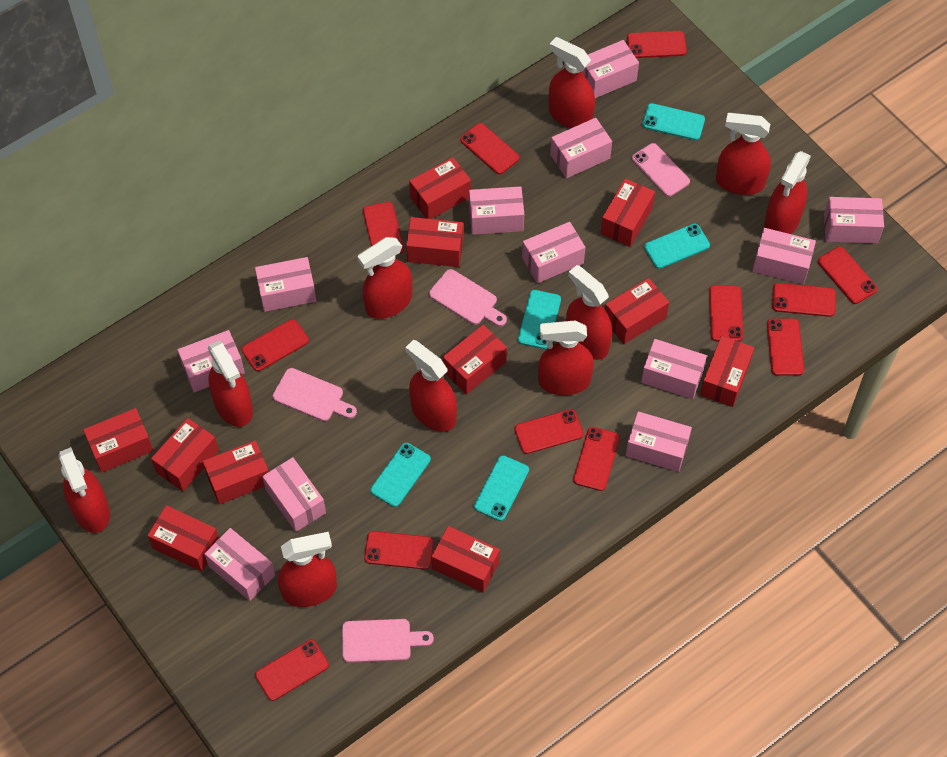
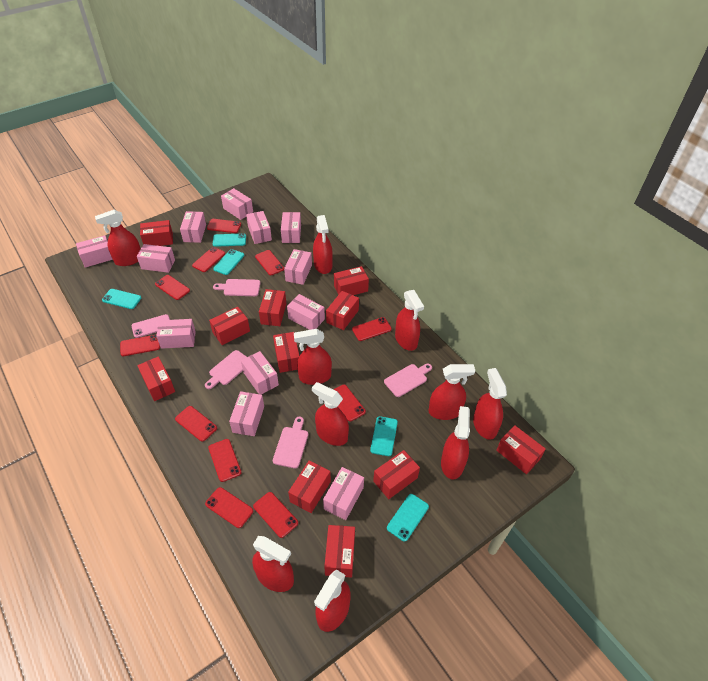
pink cutting board: [272,368,357,421] [342,619,434,663] [429,269,507,327] = 3 -> [205,350,247,389] [213,279,260,296] [273,417,308,468] [384,364,432,397] = 4
red phone: [242,319,309,371] [255,640,329,701] [363,202,404,255] [364,531,434,570] [460,123,520,174] [514,409,584,454] [573,427,620,491] [627,31,687,58] [709,285,743,342] [767,318,804,376] [772,283,836,317] [818,246,878,304] = 12 -> [120,334,160,356] [155,275,190,300] [175,406,217,442] [192,247,225,272] [205,487,253,528] [207,219,241,233] [208,439,242,482] [253,492,298,538] [255,250,284,275] [333,384,366,421] [352,317,392,341] = 11

